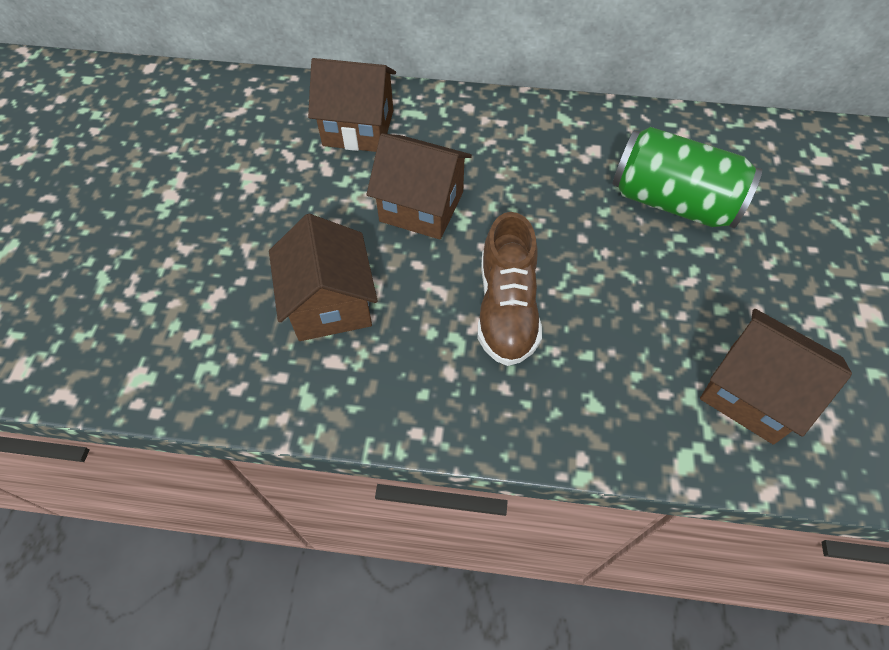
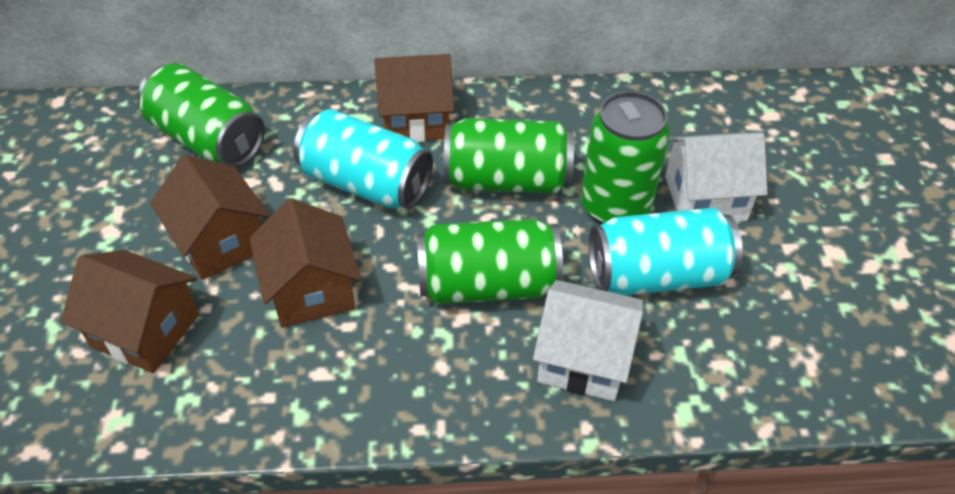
brown shoe: [478,212,542,366] = 1 -> none = 0
green can: [612,127,762,228] = 1 -> [138,63,265,168] [417,219,563,304] [444,118,574,194] [581,91,670,224] = 4
turquoise can: none = 0 -> [293,109,433,210] [589,208,743,296] = 2
white house: none = 0 -> [533,280,643,401] [665,133,767,222] = 2

